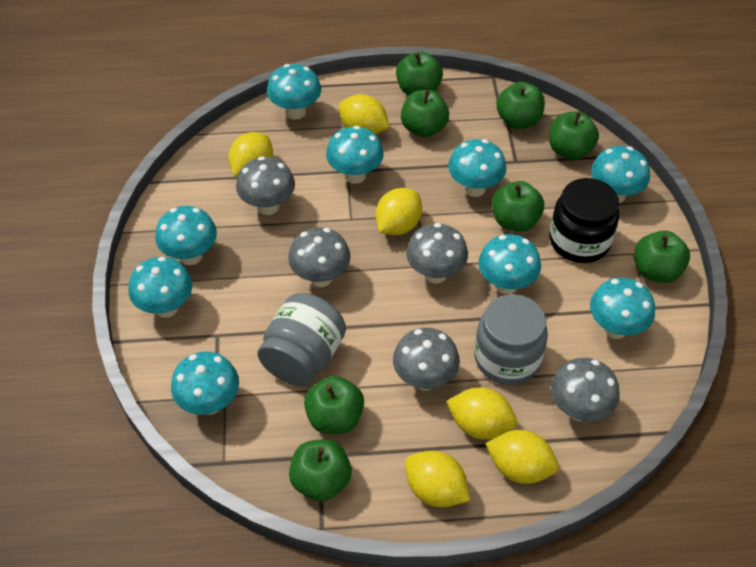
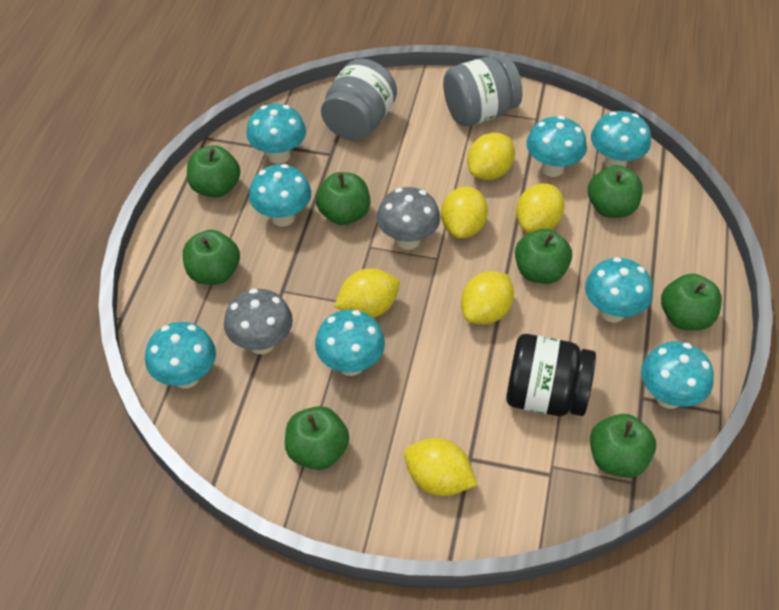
grey mushroom: [236,156,295,215] [288,227,350,287] [393,328,460,390] [406,223,468,283] [551,358,620,421] = 5 -> [224,288,293,354] [377,187,440,250] = 2
turquoise mushroom: [128,257,192,318] [155,206,217,265] [171,351,239,415] [267,64,321,119] [326,126,384,184] [448,139,506,197] [478,234,541,294] [590,278,655,339] [591,146,650,203] = 9 -> [145,322,216,388] [246,104,306,164] [249,164,311,227] [315,310,385,376] [526,116,587,177] [585,257,653,323] [591,111,651,168] [641,342,714,409] = 8

